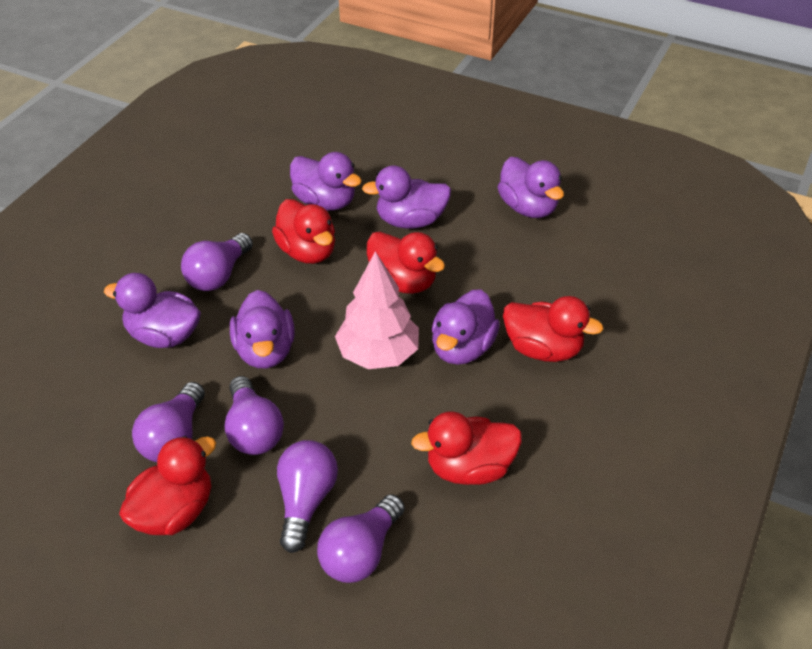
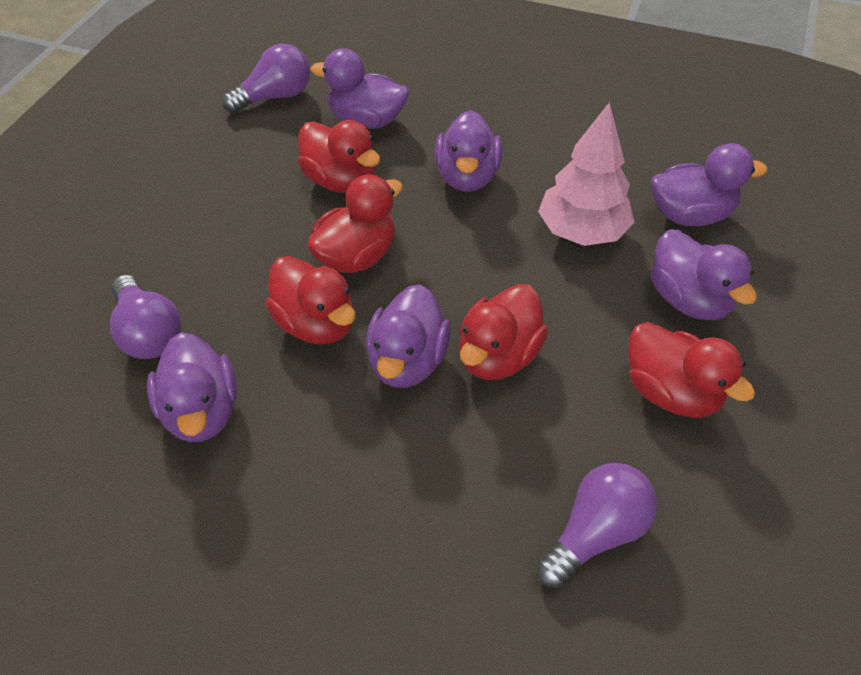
purple light bulb: [132,382,205,462] [181,233,253,291] [225,376,284,455] [277,440,338,553] [317,494,405,583] = 5 -> [110,275,181,359] [222,44,310,113] [536,463,658,588] = 3

